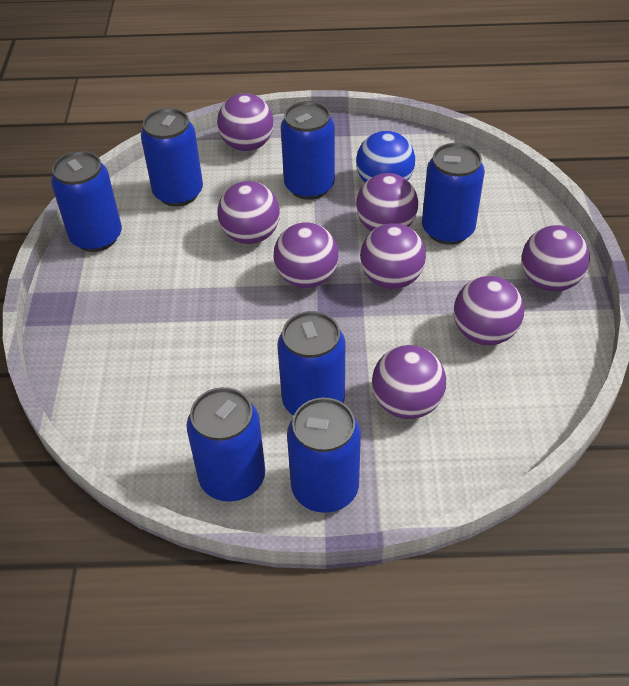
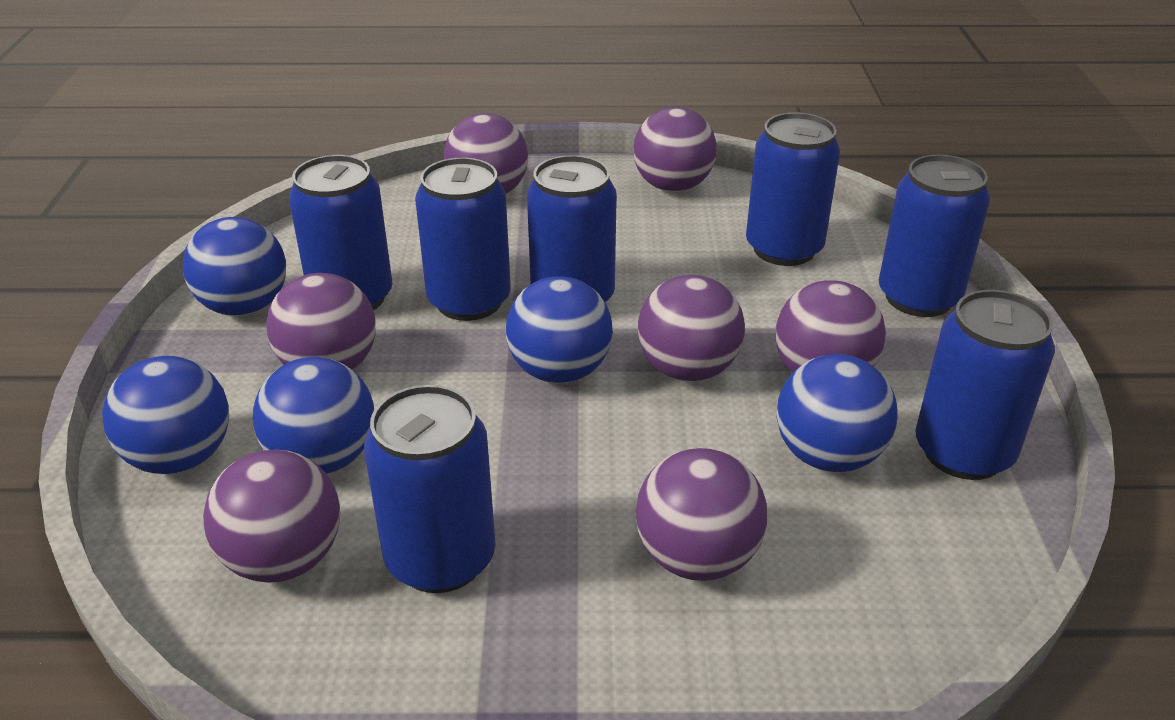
blue ball: [356,131,415,182] = 1 -> [102,356,229,474] [182,217,286,316] [253,357,374,474] [506,276,613,383] [777,354,898,472] = 5
purple ball: [217,93,274,151] [217,181,280,244] [273,223,339,288] [356,173,418,232] [360,223,426,289] [372,345,446,419] [454,276,524,345] [522,225,590,292] = 8 -> [203,450,340,583] [266,273,376,370] [444,113,528,194] [633,107,717,192] [635,448,767,581] [638,275,745,382] [776,280,886,373] = 7

